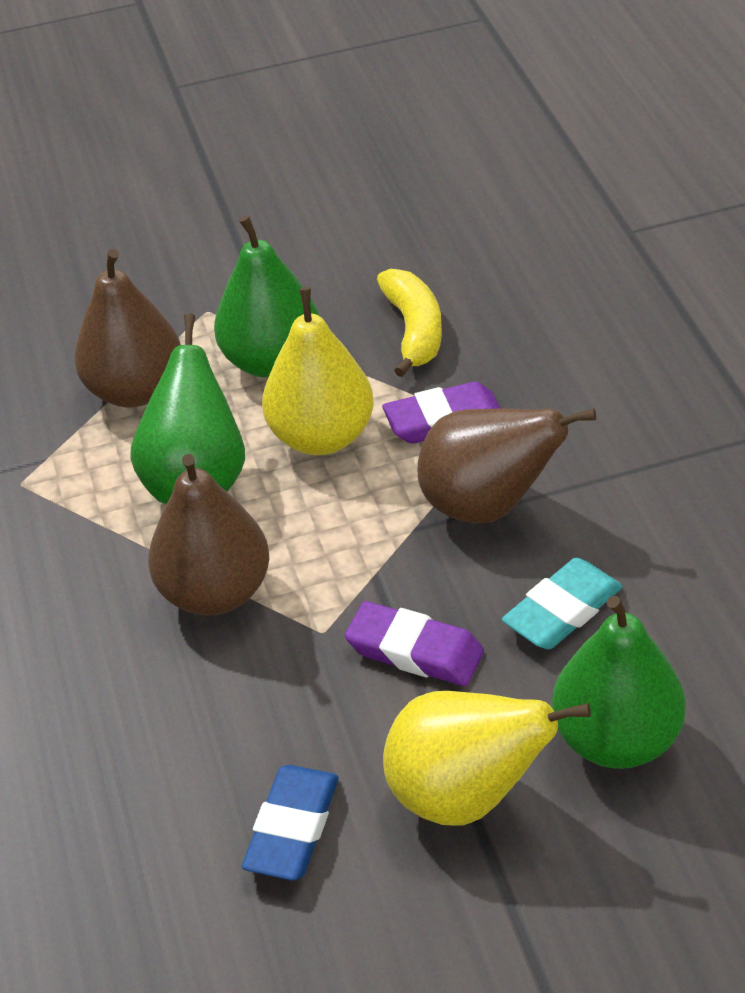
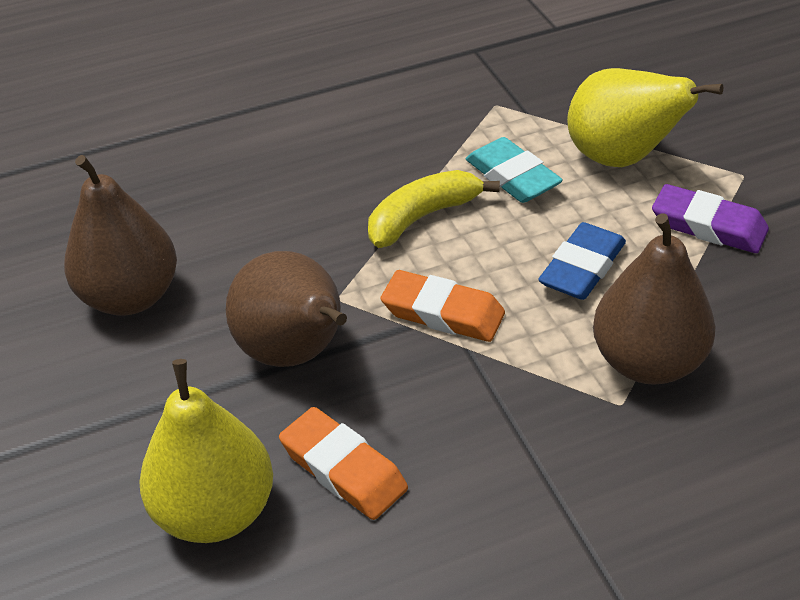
green pear: [130,313,245,504] [214,215,319,378] [552,596,686,769] = 3 -> none = 0
orange eraser: none = 0 -> [279,407,408,520] [381,270,505,342] = 2
purple eraser: [345,601,484,686] [382,382,501,444] = 2 -> [652,184,769,253] = 1

